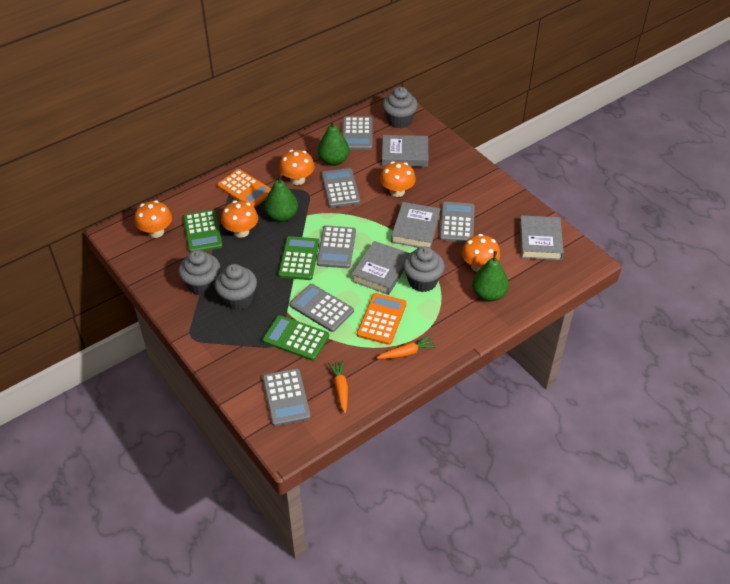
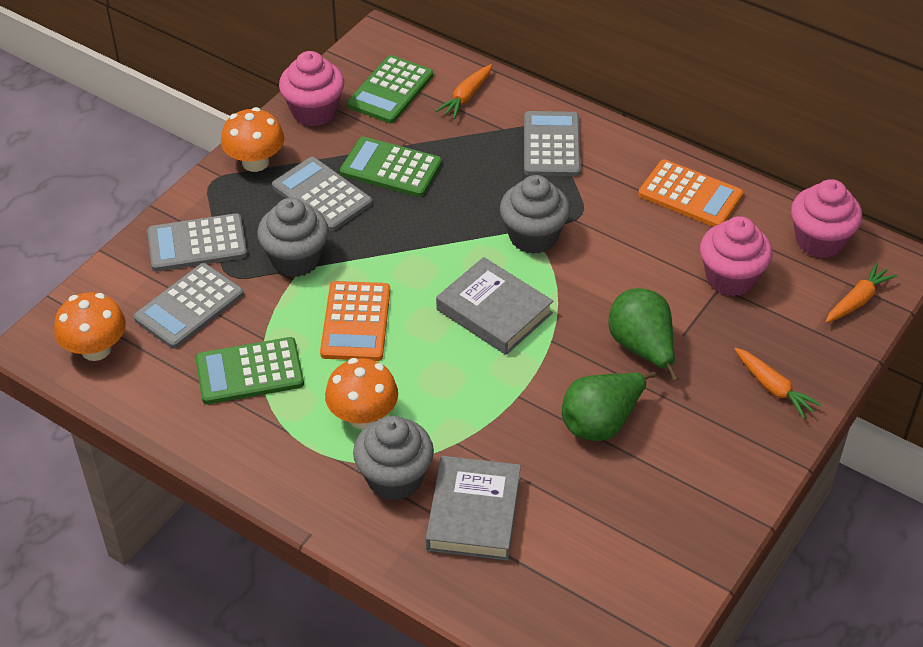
green pear: [264,174,298,222] [318,120,349,166] [472,251,509,302] = 3 -> [562,371,656,441] [609,288,679,381] = 2
grey book: [351,241,410,295] [382,135,429,167] [391,202,441,248] [519,215,564,260] = 4 -> [426,456,521,561] [436,257,553,355] = 2
grey calculator: [263,368,311,426] [290,284,354,332] [317,225,356,268] [321,168,360,208] [342,116,372,150] [440,202,475,242] = 6 -> [134,263,244,349] [147,213,247,271] [272,157,372,231] [524,111,581,176] = 4
grey cupcake: [178,250,220,296] [215,264,257,310] [383,87,418,128] [403,246,445,292] = 4 -> [257,198,329,277] [353,416,434,501] [500,175,570,254] = 3
orange carrot: [328,361,348,414] [376,336,436,359] = 2 -> [436,64,492,119] [735,348,822,419] [826,263,897,323] = 3
orange mushroom: [135,200,172,238] [221,200,258,238] [279,150,315,185] [380,161,416,197] [462,234,500,272] = 5 -> [54,292,126,361] [221,107,284,172] [325,358,398,429] = 3
pink cupcake: none = 0 -> [279,51,344,127] [700,216,772,296] [791,179,862,258] = 3

